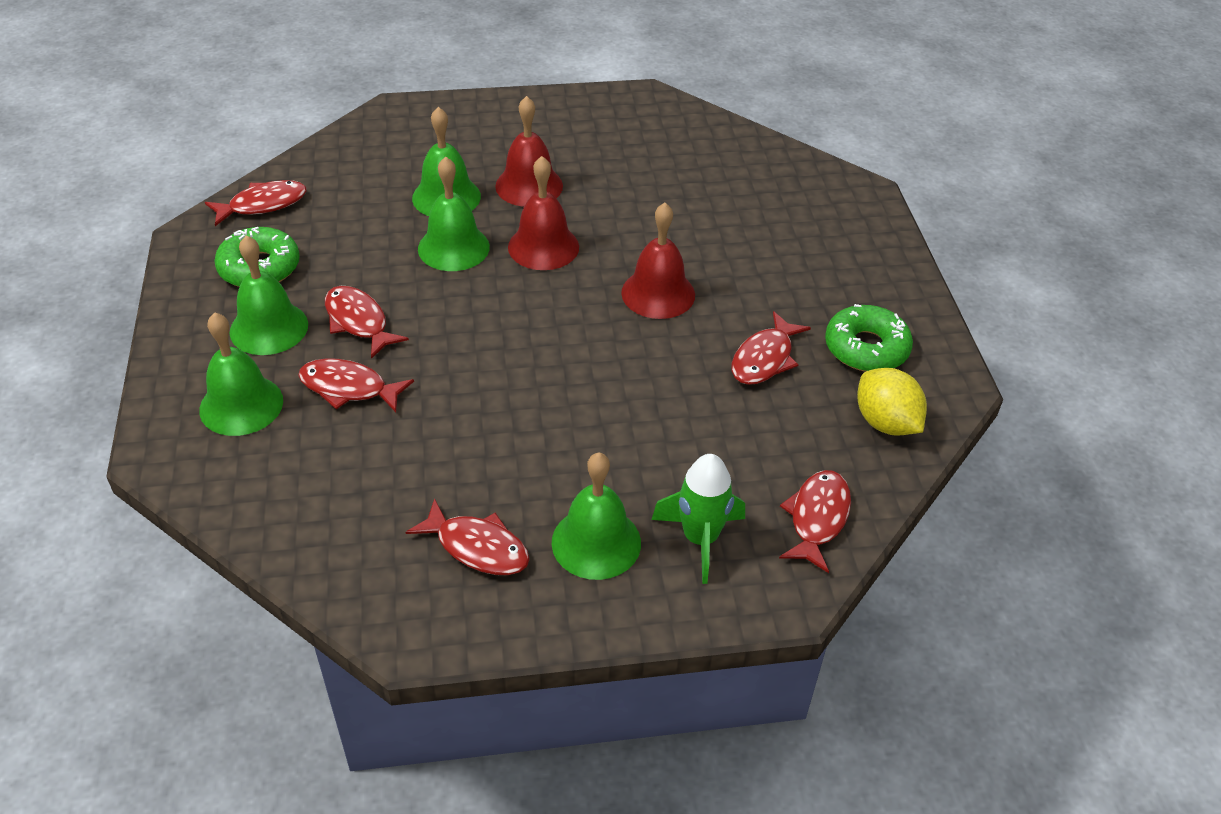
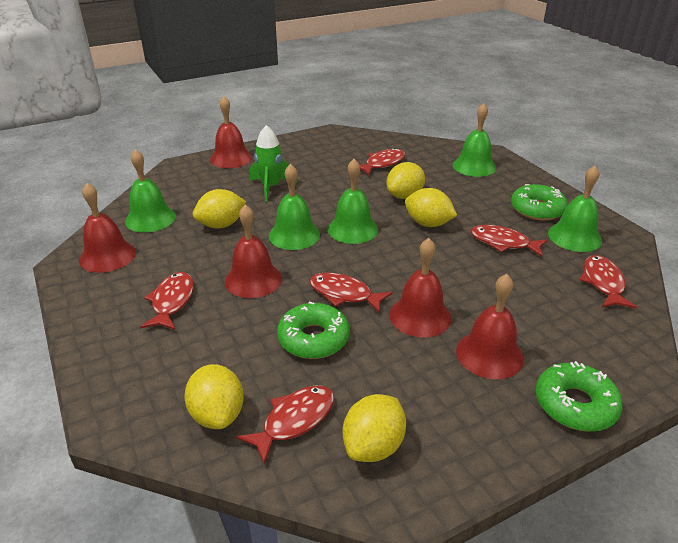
green donut: [215,227,300,287] [825,304,913,372] = 2 -> [277,301,350,359] [511,184,568,221] [536,361,623,432] = 3
red bell: [495,96,563,207] [508,156,579,270] [621,203,695,319] = 3 -> [79,183,136,273] [210,96,252,168] [225,204,282,298] [390,238,451,337] [456,274,524,379] = 5
yellow lemon: [857,368,927,436] = 1 -> [184,364,244,429] [193,189,246,228] [343,394,406,462] [386,162,425,199] [405,188,457,227] = 5

